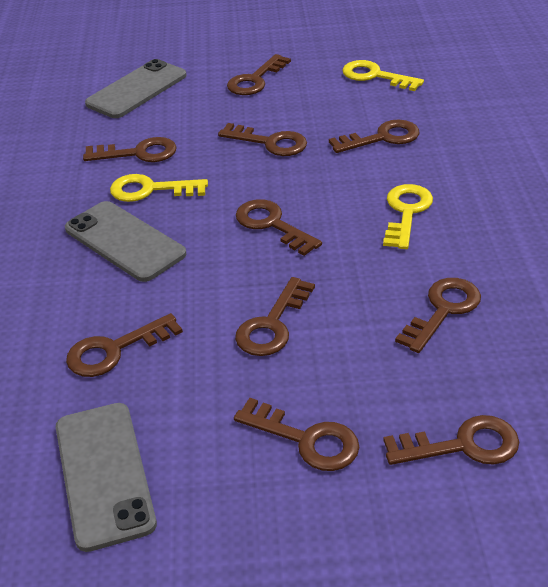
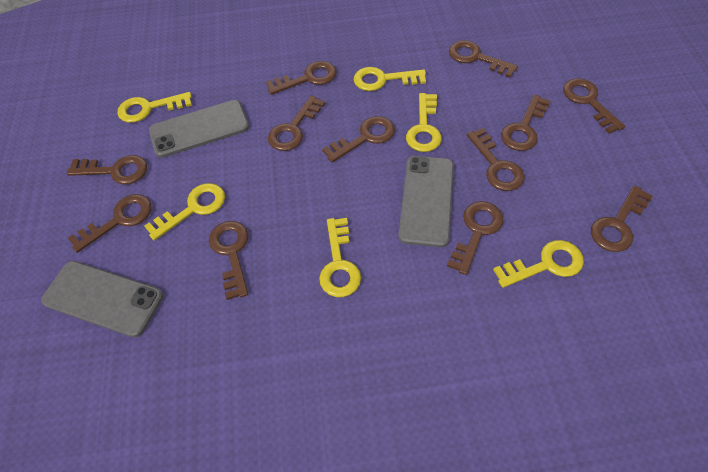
brown key: [66,313,183,377] [83,137,177,162] [218,123,307,156] [227,54,291,95] [234,398,359,471] [235,277,315,356] [236,199,322,256] [329,120,419,153] [383,415,519,465] [395,278,481,353] = 10 -> [67,155,147,185] [68,194,152,253] [209,221,248,300] [266,61,337,95] [268,96,325,151] [322,116,395,163] [447,201,503,275] [449,40,518,78] [467,128,525,191] [501,95,551,151] [563,78,625,134] [591,186,653,252] = 12
yellow key: [110,174,208,202] [342,60,424,91] [383,184,433,249] = 3 -> [117,92,192,123] [144,183,225,241] [319,218,361,297] [354,67,426,91] [406,93,442,152] [493,240,584,288] = 6

